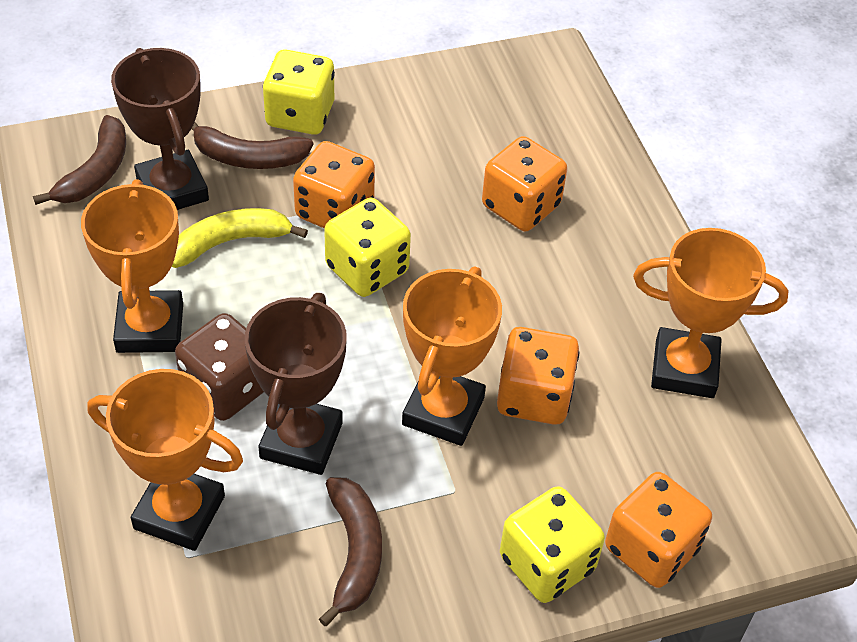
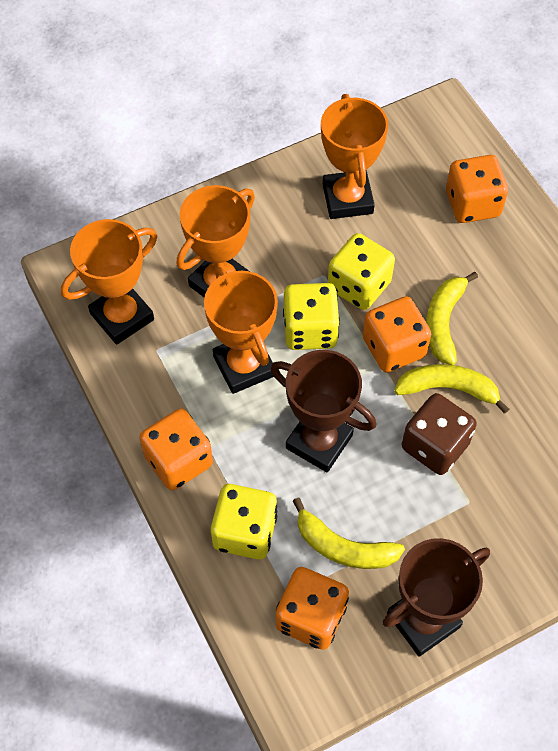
brown banana: [33,115,126,205] [192,122,314,169] [319,477,382,626] = 3 -> none = 0
yellow banana: [172,208,308,268] = 1 -> [293,498,405,569] [394,364,509,414] [426,272,478,365] = 3

